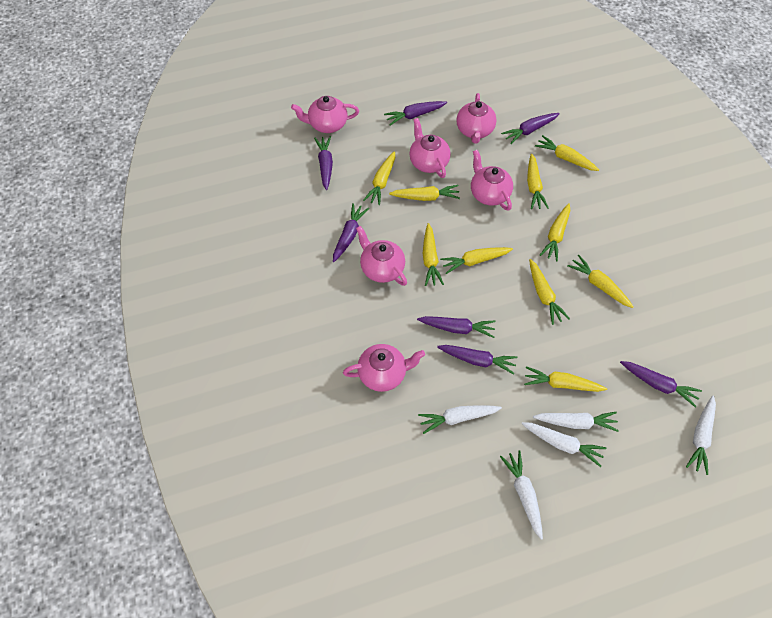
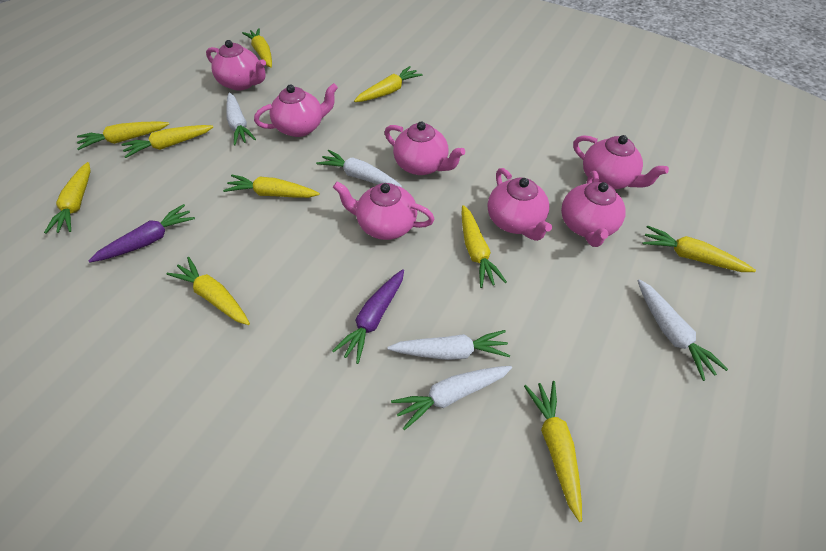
pink teapot: [291,96,359,133] [343,344,425,392] [356,226,407,286] [409,118,451,178] [456,93,496,144] [471,150,513,211] = 6 -> [206,40,266,90] [254,83,338,137] [333,182,434,240] [384,121,465,175] [488,168,552,241] [561,171,626,247] [573,135,669,189] = 7
purple carrot: [314,136,333,190] [333,203,369,262] [384,101,447,126] [417,316,496,338] [437,345,518,375] [501,113,560,144] [620,361,702,408] = 7 -> [88,204,195,262] [332,269,404,364] = 2

